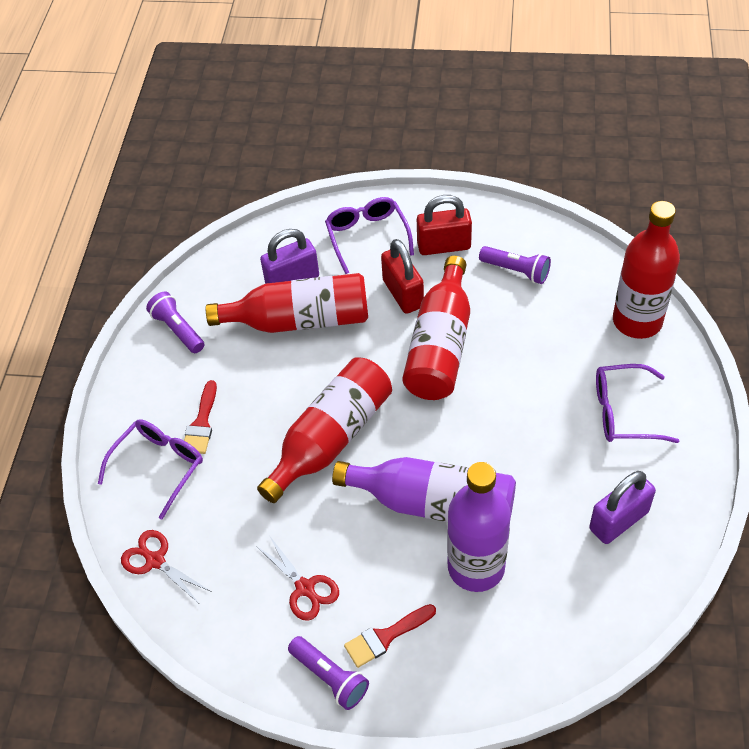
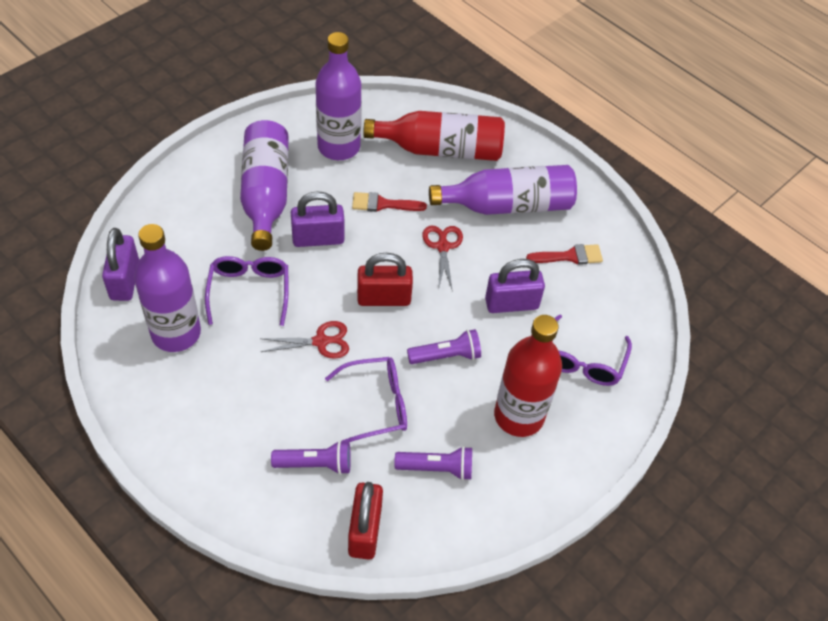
purple bottle: [332,457,516,522] [447,462,511,592] = 2 -> [134,224,201,352] [240,120,289,251] [315,32,362,160] [429,165,577,215] = 4
purple padlock: [260,229,319,284] [589,471,656,544] = 2 -> [102,228,139,301] [291,191,345,247] [485,259,545,313] = 3
red bottle: [206,273,368,333] [257,358,392,503] [402,256,470,400] [613,201,680,339] = 4 -> [363,111,505,161] [494,315,562,437] = 2

